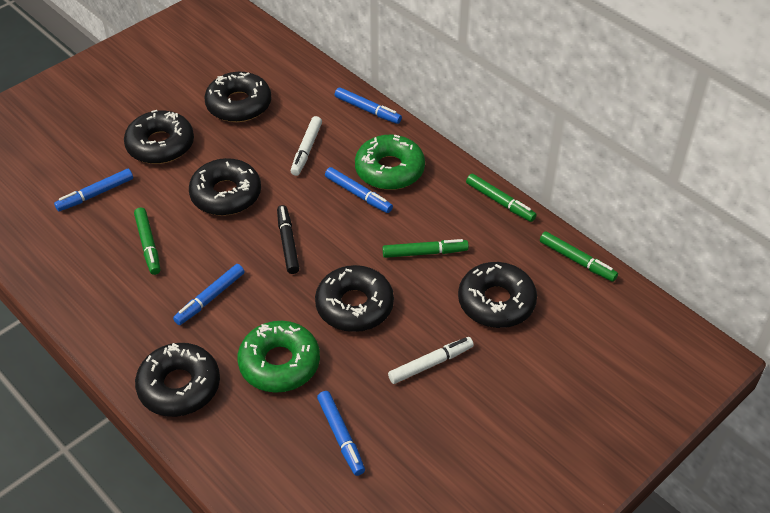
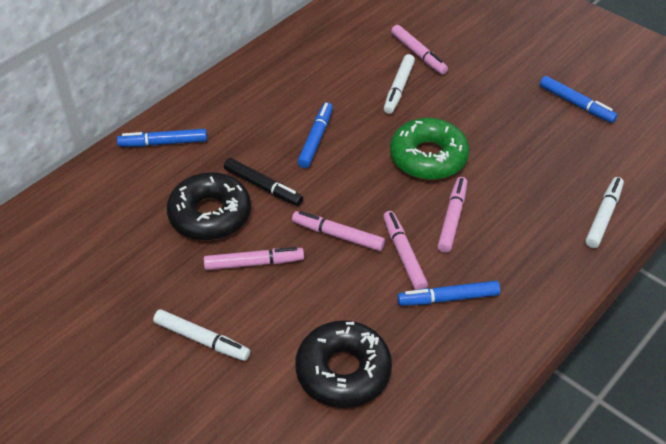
black donut: [124,110,194,164] [135,343,220,417] [189,158,261,216] [204,72,271,122] [315,265,394,332] [458,262,537,328] = 6 -> [167,172,251,241] [295,320,392,408] = 2
blue marker: [54,169,133,211] [173,264,245,325] [317,391,365,476] [325,167,393,213] [335,87,402,124] = 5 -> [117,129,207,147] [297,102,333,168] [397,281,500,306] [540,76,617,123] = 4
green donut: [238,321,320,393] [355,135,425,190] = 2 -> [390,118,469,180] = 1
green marker: [134,208,160,275] [382,239,469,258] [466,174,537,222] [540,231,618,282] = 4 -> none = 0
pink marker: none = 0 -> [204,247,304,270] [292,211,385,251] [383,211,428,290] [391,25,448,74] [438,177,467,253] = 5
white marker: [291,116,322,176] [388,337,474,384] = 2 -> [153,309,250,361] [384,54,415,114] [585,177,624,248] = 3

